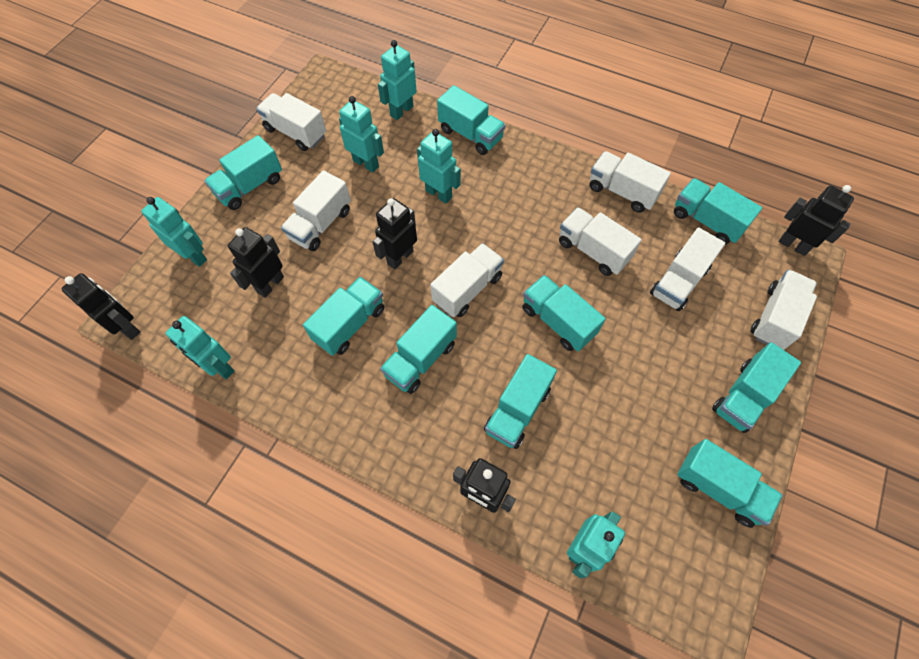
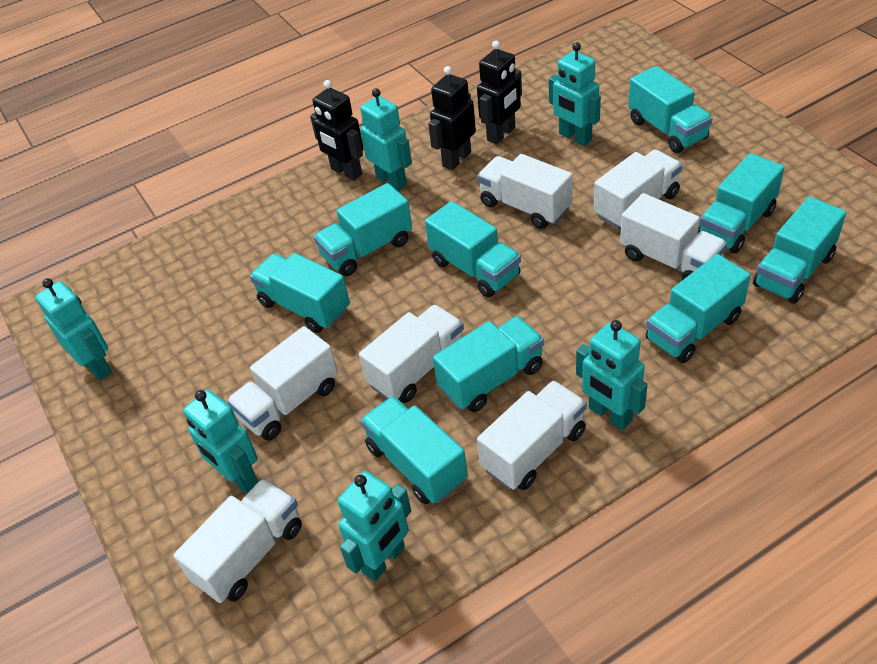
black robot: [61,273,141,340] [228,227,284,298] [372,198,417,269] [453,458,516,513] [779,185,854,256] = 5 -> [310,80,363,181] [428,66,476,170] [477,41,522,144] = 3

